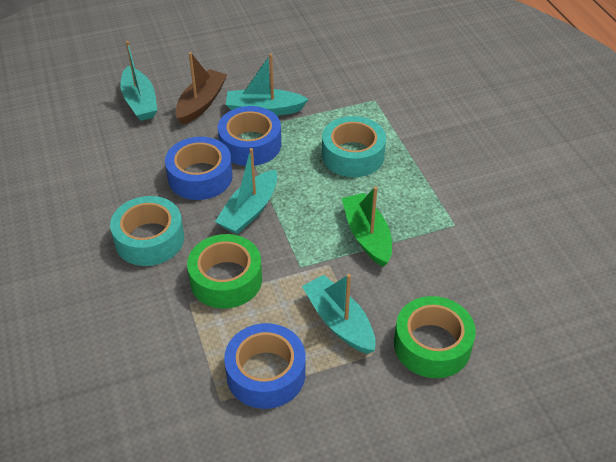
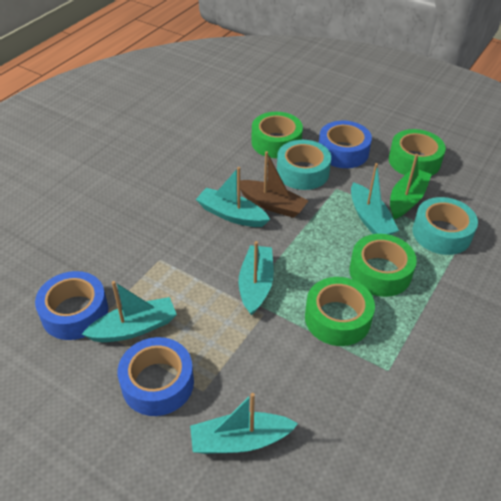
green tape: [187,234,262,309] [394,296,476,378] = 2 -> [252,112,303,158] [305,277,375,346] [350,234,417,297] [389,129,446,176] = 4
turquoise boat: [120,41,158,121] [215,148,277,234] [226,54,309,116] [302,274,376,354] = 4 -> [82,281,177,342] [190,393,298,454] [196,167,270,227] [239,241,274,316] [351,163,399,235] = 5

